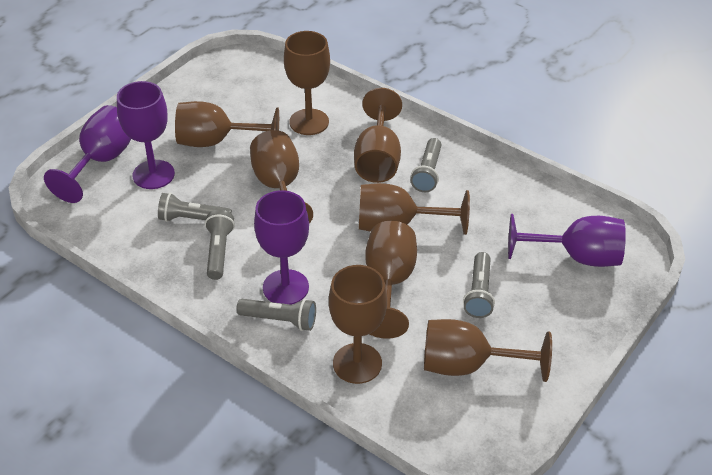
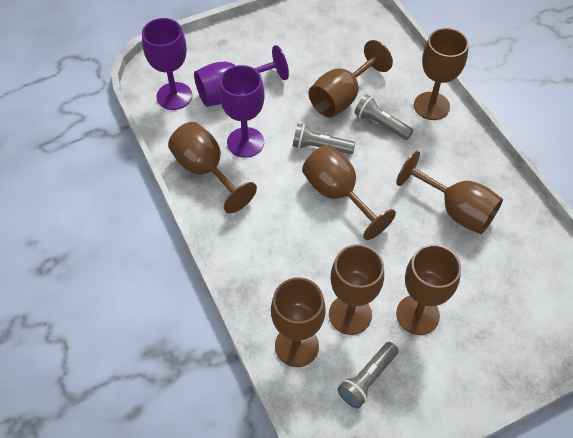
grey flashlight: [158,193,232,222] [205,210,235,280] [236,299,316,331] [411,138,442,192] [463,252,495,318] = 5 -> [293,124,356,154] [338,342,399,408] [354,94,414,140] = 3
purple goblet: [44,105,131,203] [117,81,175,189] [254,190,309,305] [508,214,626,267] = 4 -> [142,18,192,110] [194,45,289,107] [219,65,265,158] = 3

